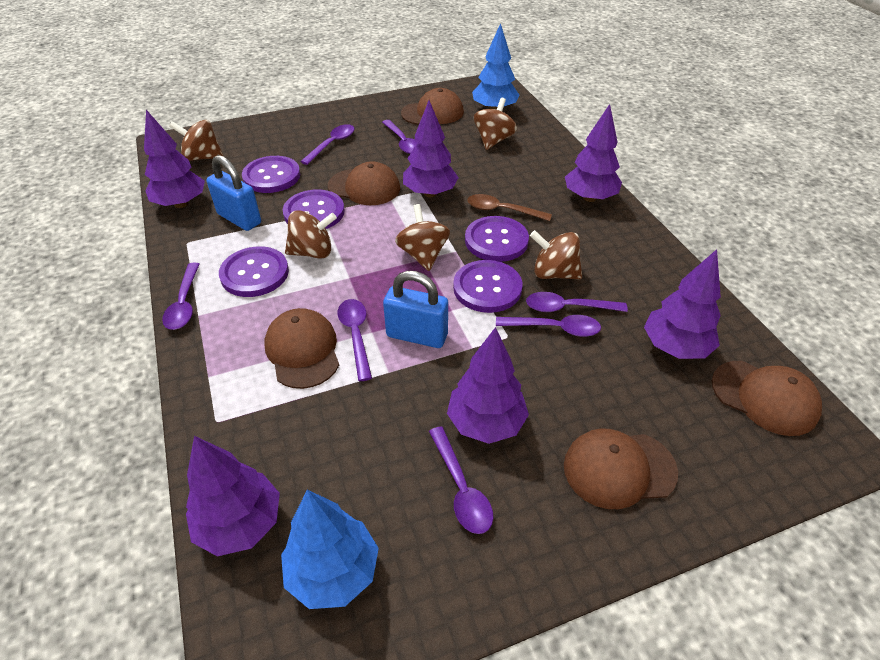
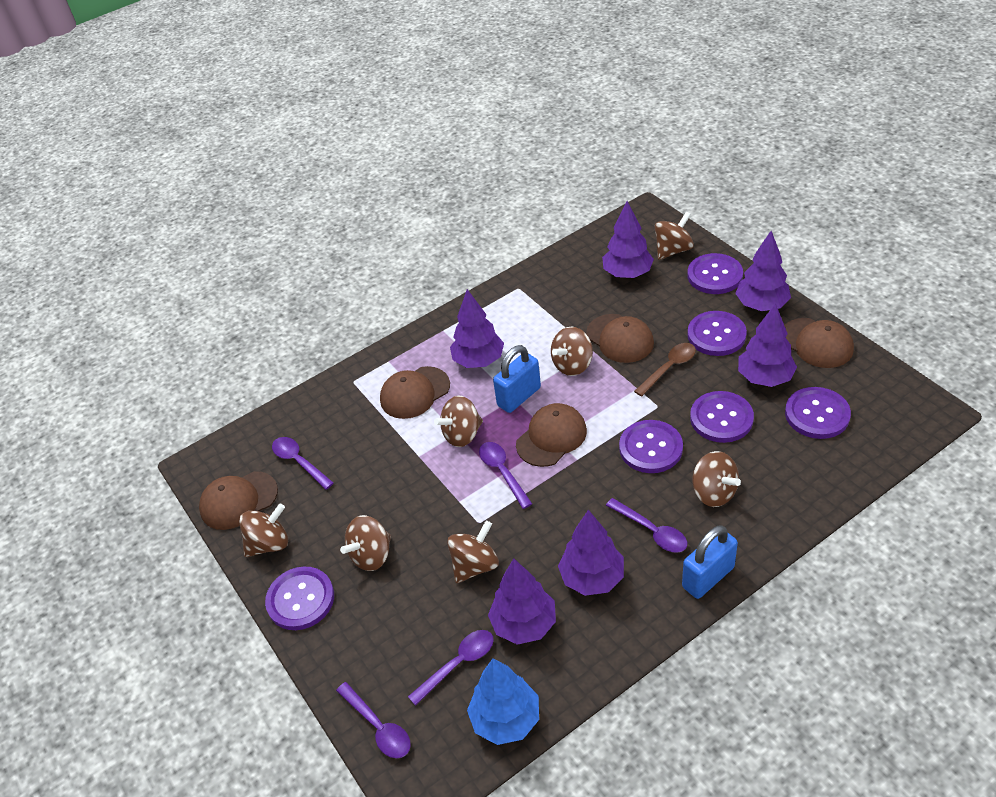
blue tree: [281,490,379,609] [472,23,519,110] = 2 -> [467,659,539,745] = 1
brown spinning top: [169,120,223,161] [285,210,337,259] [395,204,450,271] [474,98,517,150] [530,230,582,279] = 5 -> [239,503,288,557] [340,515,391,571] [434,396,483,447] [447,520,499,583] [551,327,593,376] [655,211,694,260] [693,451,741,507] = 7
purple button: [219,246,289,297] [242,156,300,193] [283,189,345,229] [453,260,523,313] [465,216,529,262] = 5 -> [265,567,334,630] [619,420,683,473] [687,253,743,294] [687,311,747,356] [690,391,754,443] [785,387,851,439] = 6
purple spoon: [162,263,200,330] [300,124,354,165] [338,299,372,381] [382,120,417,154] [429,426,493,534] [496,315,601,337] [526,292,628,312] = 7 -> [272,437,334,490] [336,682,411,758] [408,630,494,706] [479,442,532,509] [606,498,687,553] = 5

